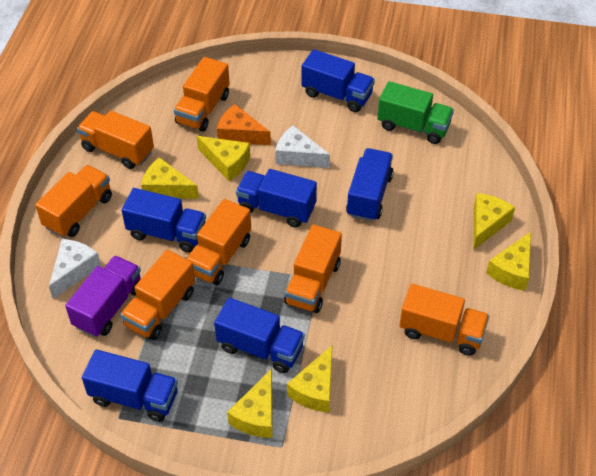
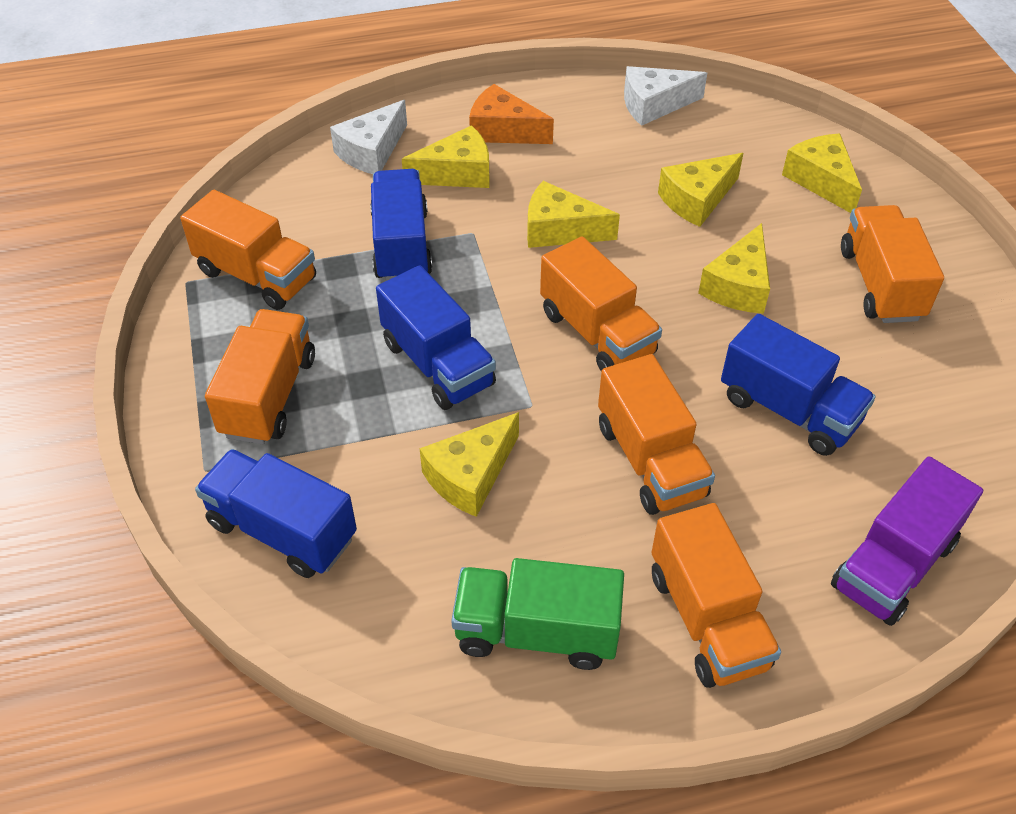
blue truck: [82,349,178,422] [121,188,206,253] [214,298,305,373] [236,169,317,227] [301,49,375,112] [346,148,394,221] = 6 -> [195,449,357,578] [370,169,432,281] [376,265,496,410] [721,314,876,456] = 4
orange truck: [35,165,112,237] [77,110,154,169] [120,250,195,340] [174,57,230,132] [186,199,251,285] [284,224,342,313] [399,284,489,356] = 7 -> [180,190,316,310] [205,309,315,444] [540,236,662,371] [598,354,715,515] [651,503,781,688] [841,205,944,323] = 6

